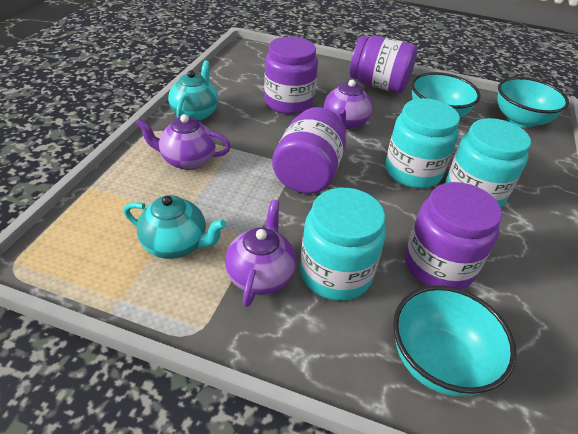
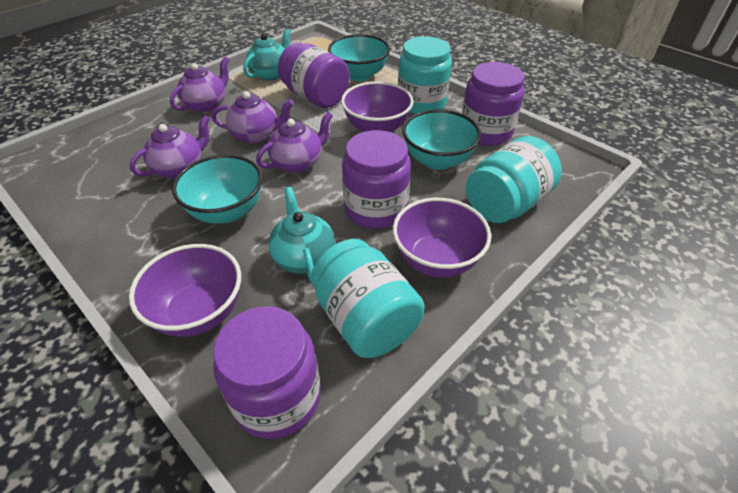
purple bowl: none = 0 -> [129,244,241,337] [341,81,414,132] [393,198,491,277] = 3
purple teapot: [135,114,231,170] [225,199,296,307] [324,80,373,130] = 3 -> [129,115,210,179] [170,56,229,113] [211,91,294,144] [256,112,333,173] = 4

